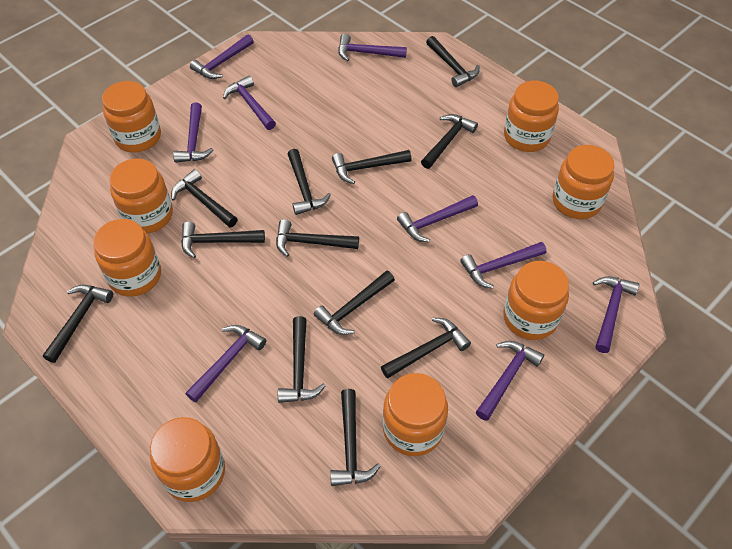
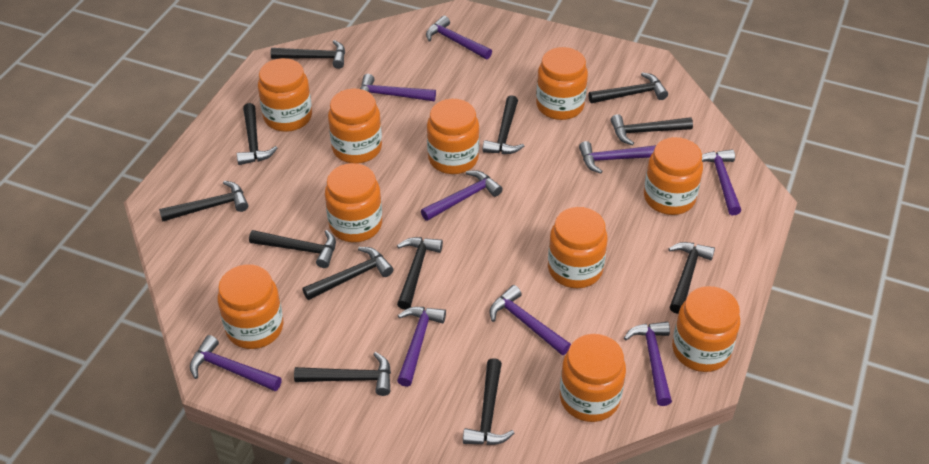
orange jar: [93,219,161,297] [102,81,161,153] [109,158,173,234] [150,417,225,502] [383,373,448,456] [503,261,569,340] [504,81,559,152] [553,145,614,219] = 8 -> [218,264,284,349] [258,58,312,132] [325,163,382,242] [328,89,382,163] [427,99,479,174] [536,47,588,120] [548,207,608,288] [560,334,626,422] [644,137,703,215] [672,286,740,372] = 10

